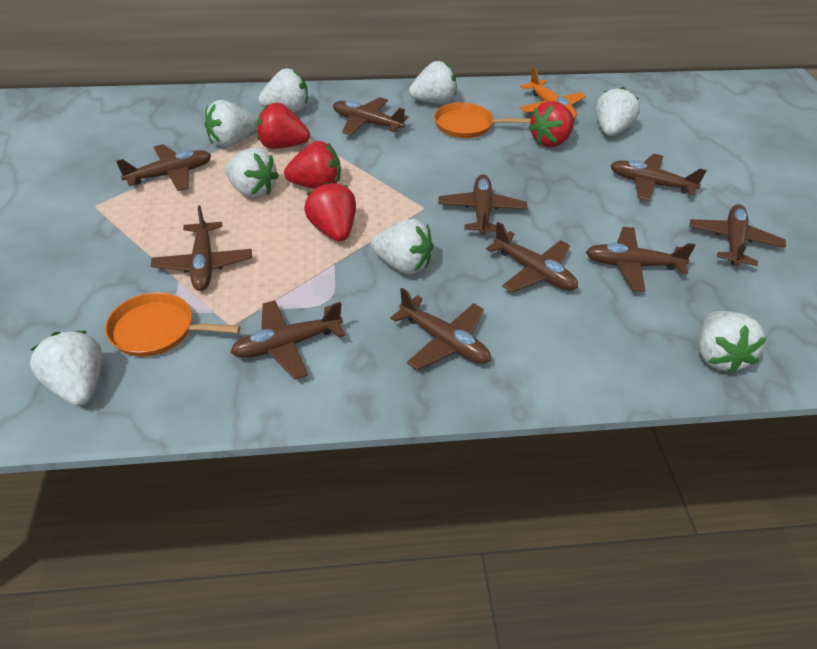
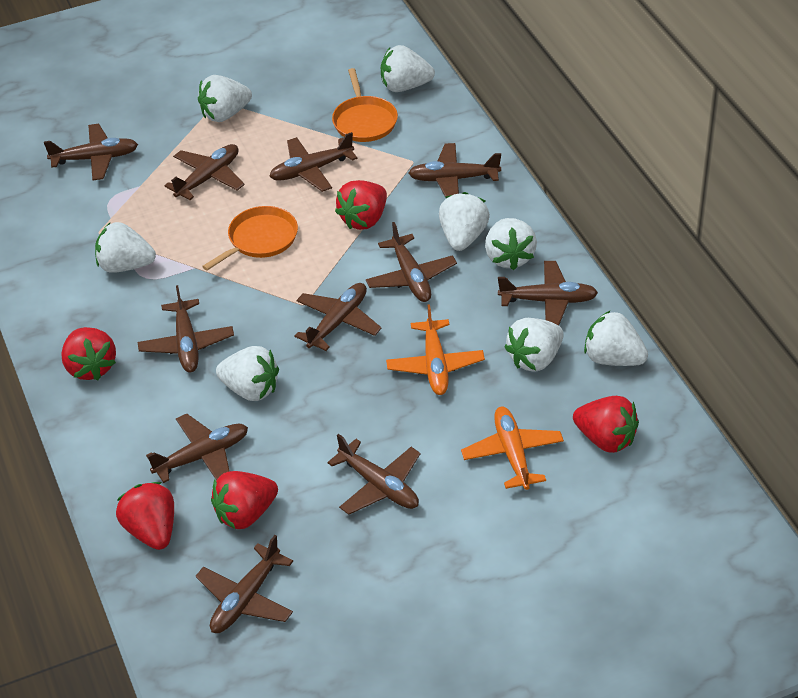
brown plane: [116,144,211,191] [151,205,252,291] [230,300,345,380] [333,97,408,135] [390,288,491,370] [438,174,527,235] [486,222,578,292] [586,227,696,292] [610,154,707,201] [689,204,786,266] = 10 -> [44,124,138,180] [138,285,234,372] [146,414,248,483] [164,144,245,200] [196,535,293,633] [269,132,358,192] [295,283,382,351] [327,434,421,515] [366,222,457,302] [408,143,501,197] [498,261,598,325] = 11
orange plane: [520,67,586,119] = 1 -> [386,304,485,395] [461,407,564,490] = 2
red strawberry: [256,102,310,149] [284,141,341,189] [304,182,356,241] [528,101,574,147] = 4 -> [61,327,116,380] [116,482,174,550] [211,471,278,529] [335,180,387,230] [573,396,639,453] = 5

